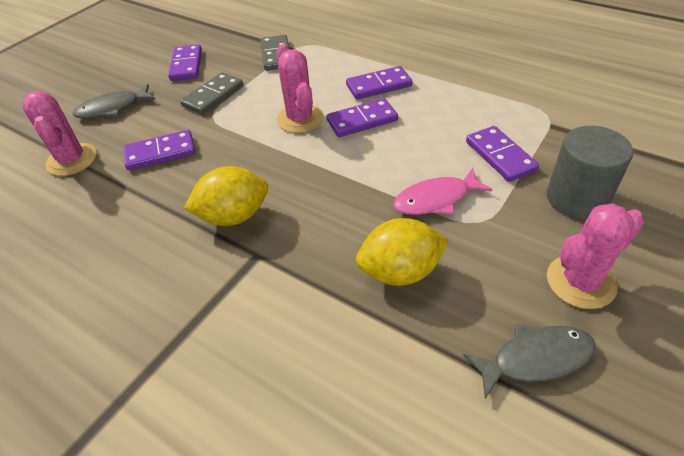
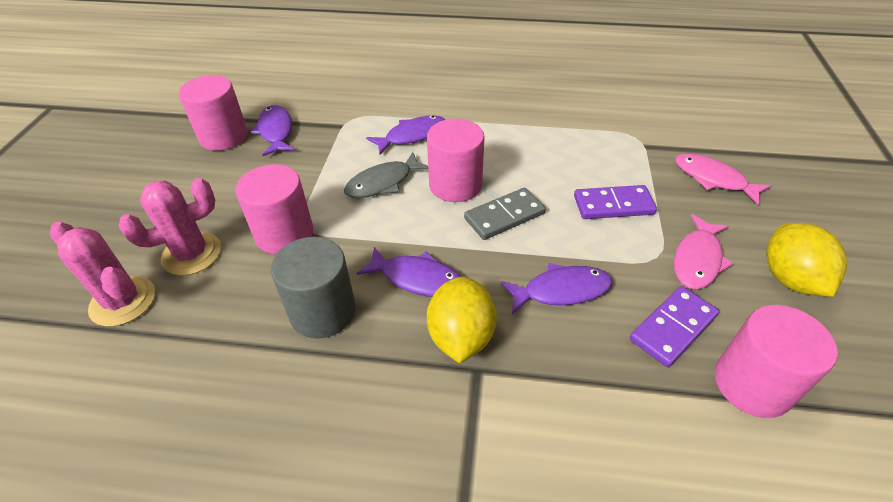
grey domino: [180,72,243,115] [260,35,289,71] = 2 -> [464,188,546,240] = 1
grey fish: [72,84,155,119] [463,324,596,399] = 2 -> [344,152,428,198] = 1
pink cactus: [22,91,97,176] [276,44,324,133] [547,203,644,309] = 3 -> [50,222,155,327] [119,178,221,276] = 2
pink cylinder: none = 0 -> [179,75,248,151] [235,164,313,254] [427,119,485,202] [715,305,838,418] = 4
pink fish: [393,168,493,215] = 1 -> [674,214,733,289] [675,153,772,205] = 2
purple domino: [123,130,195,170] [168,44,202,81] [327,98,398,137] [346,66,413,100] [466,126,539,182] = 5 -> [574,185,657,219] [630,286,719,367] = 2
purple fish: none = 0 -> [251,105,295,156] [356,247,461,297] [366,115,446,155] [501,263,612,314] = 4

